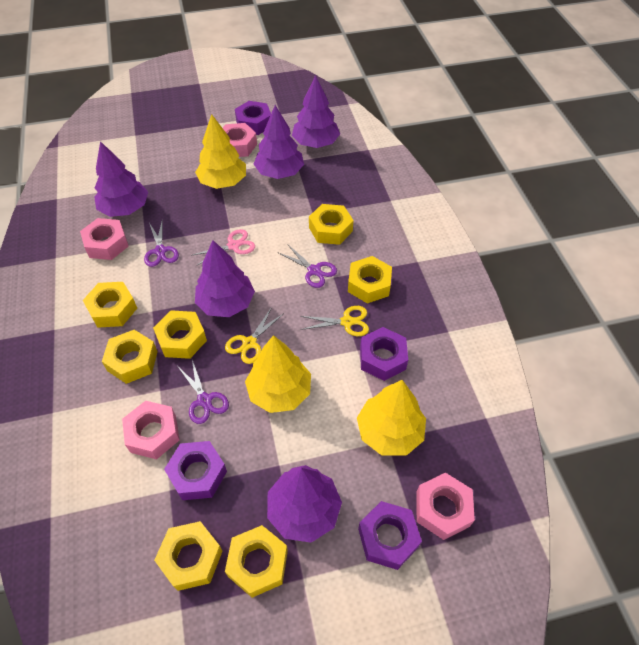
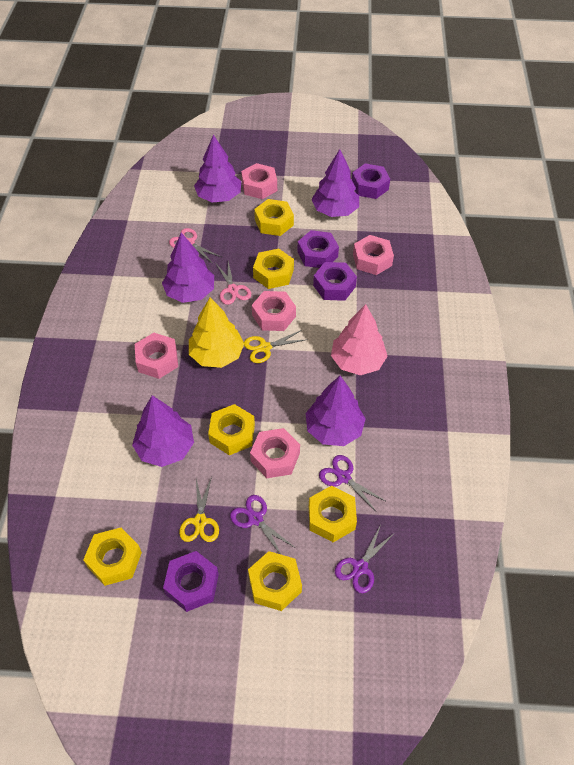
pink nut: [80,218,129,260] [122,401,179,459] [223,123,257,157] [416,473,475,540] = 4 -> [135,333,178,379] [241,163,277,199] [250,428,300,478] [252,291,296,331] [353,235,394,275] = 5
pink scissors: [193,229,255,266] = 1 -> [169,228,221,264] [216,262,251,305] = 2
pink tree: none = 0 -> [331,304,388,375] = 1
yellow nut: [83,282,137,328] [102,330,158,384] [153,310,207,359] [154,521,223,591] [225,525,288,598] [309,204,353,245] [348,256,392,304] = 7 -> [83,528,142,586] [208,404,255,455] [248,551,302,611] [253,249,294,289] [254,199,294,236] [309,486,357,542] = 6
yellow tree: [195,114,246,189] [245,335,311,413] [357,380,426,456] = 3 -> [189,297,244,368] = 1

